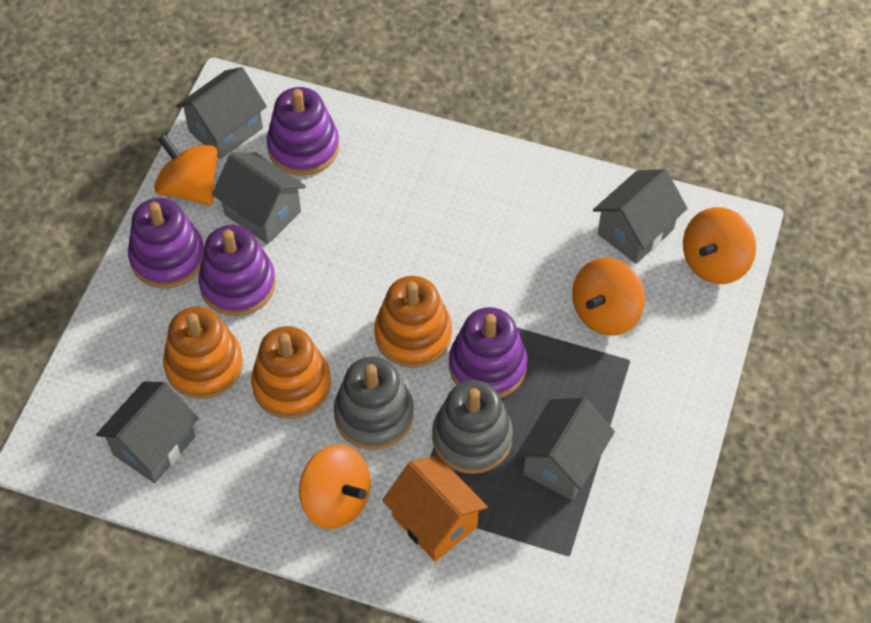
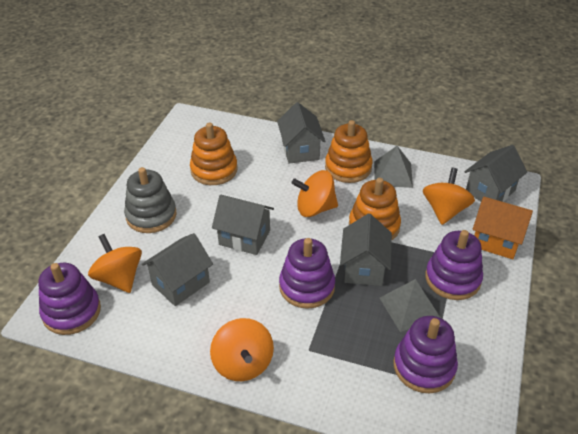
grey pyramid: none = 0 -> [374,146,413,188] [380,279,441,332] = 2
grey stacking toy: [334,356,414,450] [432,380,513,474] = 2 -> [124,167,177,233] = 1

